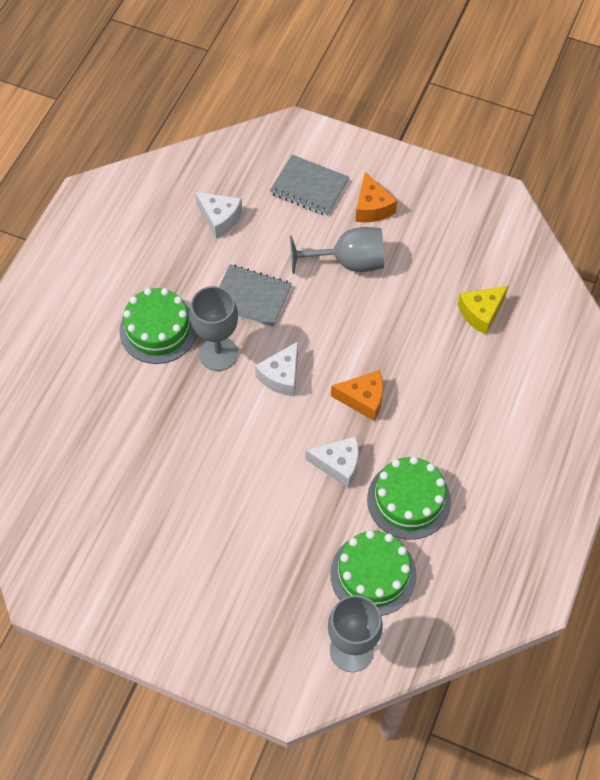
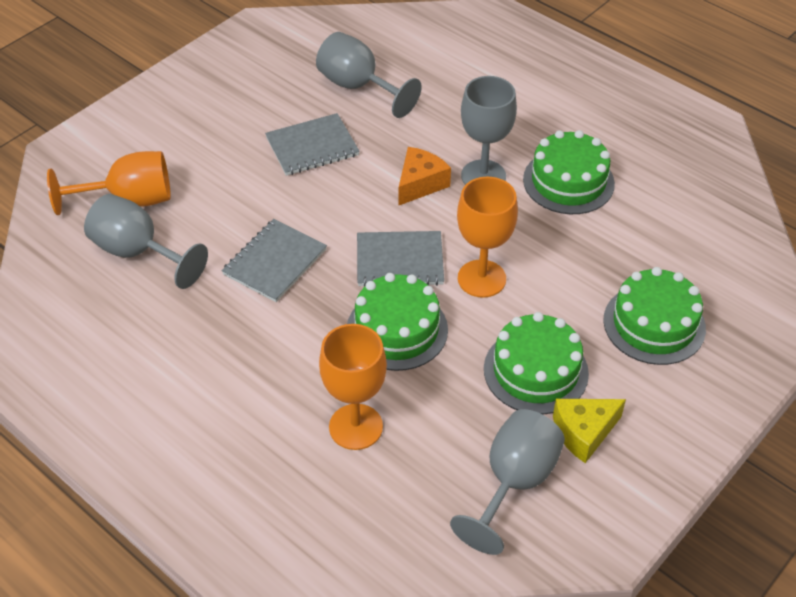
green cake: [119,288,197,364] [330,530,417,616] [367,456,451,540] = 3 -> [347,273,448,371] [484,312,589,414] [523,130,615,214] [603,267,706,365] = 4
grey goblet: [190,286,238,371] [290,227,384,274] [328,595,383,672] = 3 -> [84,194,208,289] [316,32,422,118] [450,409,565,555] [461,76,517,185] = 4
grey notebook: [219,264,292,328] [270,155,349,216] = 2 -> [222,219,327,302] [265,113,360,176] [357,231,444,287] = 3
orange cheese: [331,370,383,421] [355,172,397,222] = 2 -> [399,147,451,205] = 1
orange goblet: none = 0 -> [47,151,171,215] [319,324,387,450] [457,177,518,298] = 3
white cheese: [195,192,242,239] [255,342,298,397] [305,436,359,488] = 3 -> none = 0

